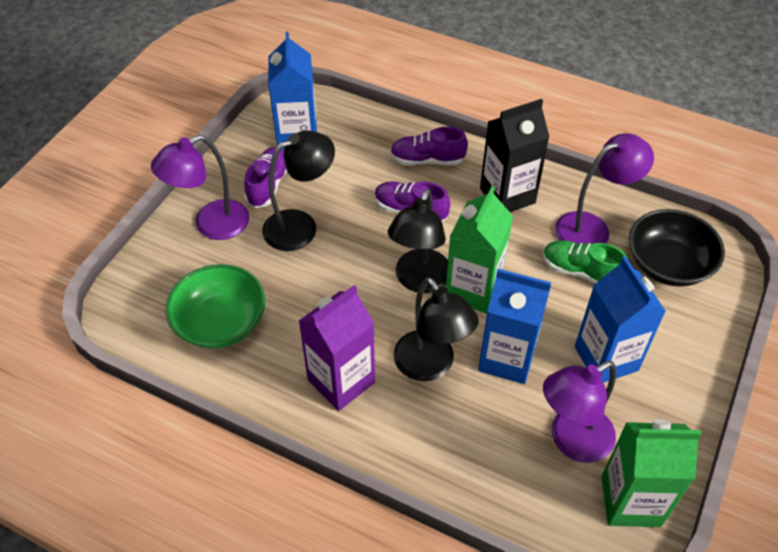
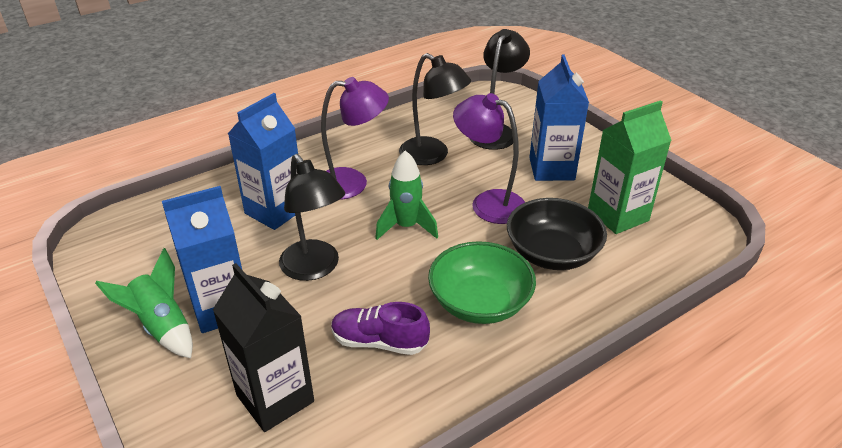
green carton: [446,186,513,313] [601,419,702,527] = 2 -> [588,100,672,234] = 1
green rocket: none = 0 -> [95,248,193,358] [375,150,438,240] = 2
green shoe: [543,240,628,284] = 1 -> none = 0
purple carton: [299,285,375,411] = 1 -> none = 0
purple lamp: [151,135,249,240] [543,361,616,463] [555,133,654,244] = 3 -> [321,77,389,200] [453,93,525,224] = 2
purple shoe: [244,147,287,208] [375,181,450,222] [390,127,468,166] = 3 -> [331,302,430,355] = 1

